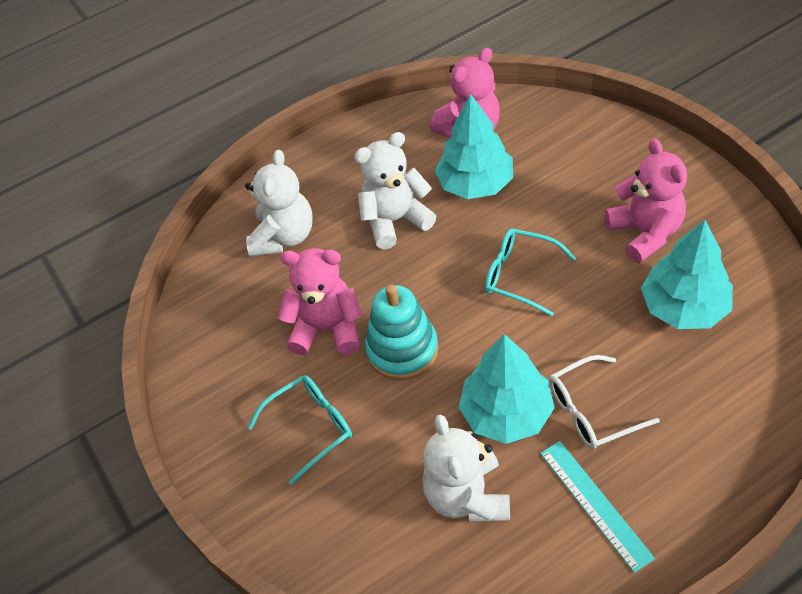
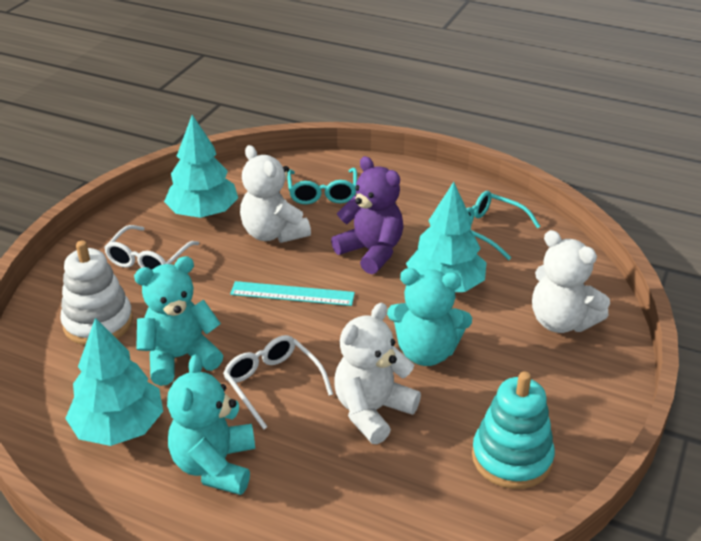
pink teddy bear: [278,248,363,355] [430,48,500,138] [605,138,687,263] = 3 -> none = 0
purple teddy bear: none = 0 -> [331,156,404,274] = 1
turquoise teddy bear: none = 0 -> [134,256,223,386] [167,354,255,495] [387,268,472,366] = 3
white glasses: [549,355,660,449] = 1 -> [104,225,199,270] [223,335,333,430] = 2
white stacking toy: none = 0 -> [60,241,133,345] = 1

